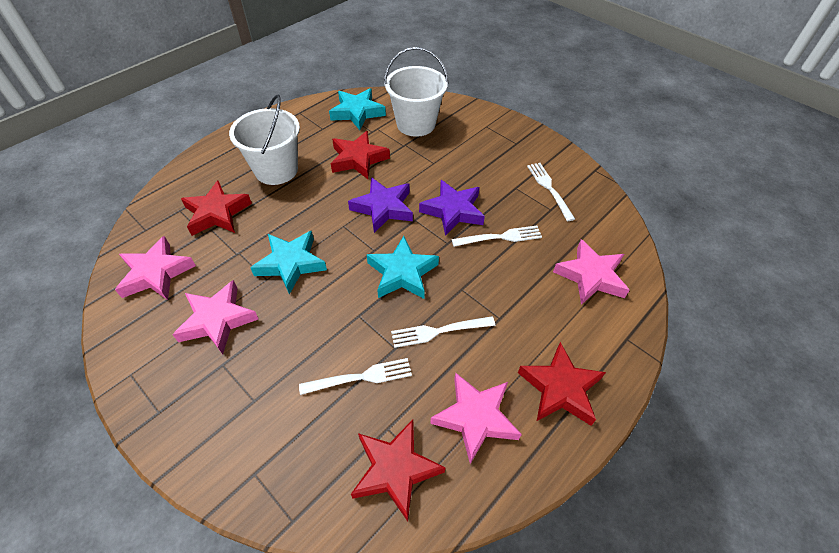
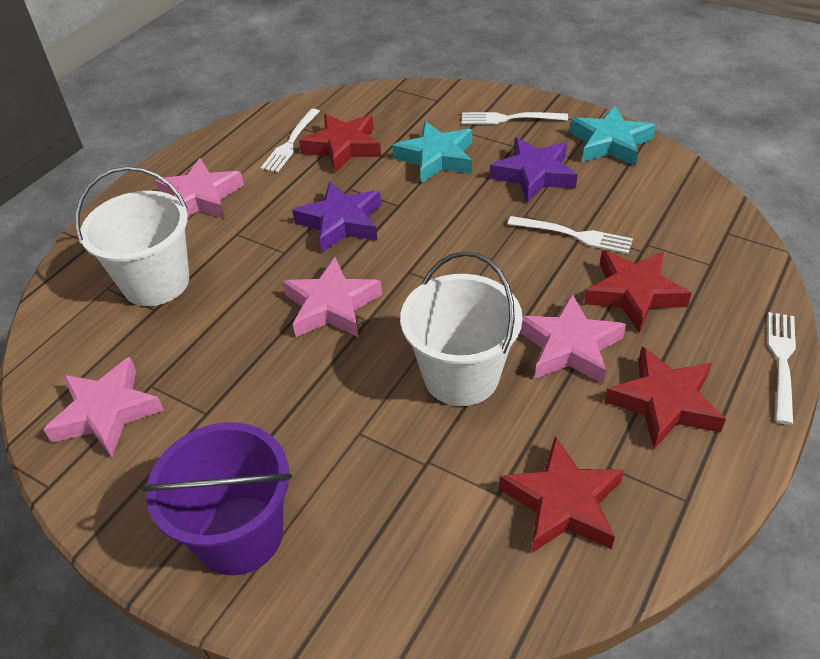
purple bucket: none = 0 -> [141,422,292,575] = 1
turquoise star: [250,231,327,295] [329,88,386,130] [367,236,439,299] = 3 -> [392,121,472,184] [570,106,656,166] = 2

